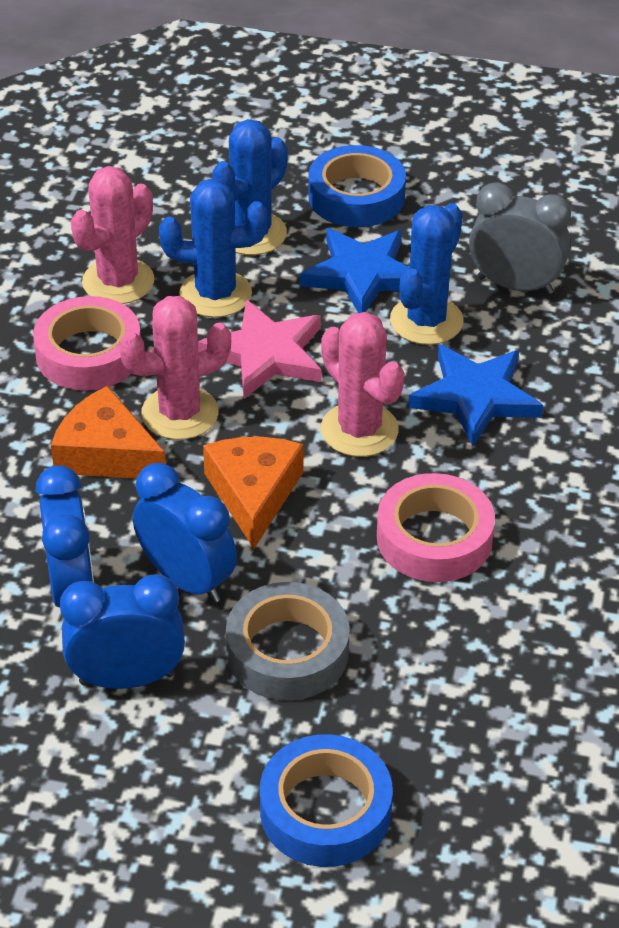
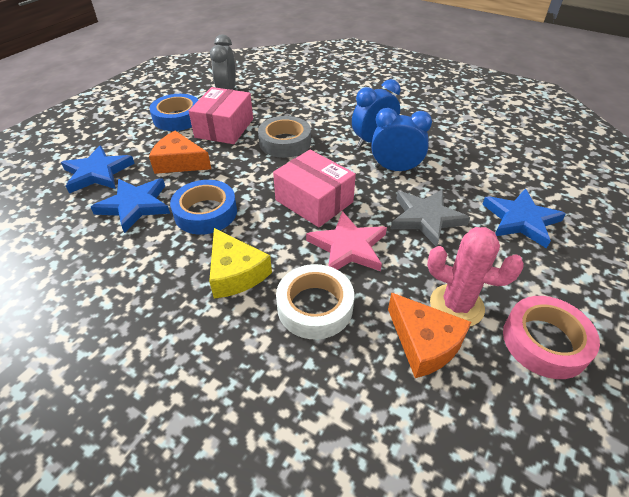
blue cactus: [159,178,268,317] [212,119,288,255] [390,203,464,345] = 3 -> none = 0
blue clock: [36,465,94,607] [60,574,185,689] [133,463,237,603] = 3 -> [352,79,401,147] [371,108,432,172] = 2
blue star: [300,228,410,313] [408,345,543,446] = 2 -> [61,145,135,193] [91,178,170,233] [482,189,566,248] = 3
grey star: none = 0 -> [391,189,470,247] = 1
pink box: none = 0 -> [189,87,253,144] [273,150,356,227] = 2
pink cactus: [71,166,154,304] [119,296,231,440] [321,312,405,457] = 3 -> [427,227,524,326] = 1
pink tape: [33,296,141,390] [377,473,495,582] = 2 -> [503,296,600,379] = 1
white tape: none = 0 -> [276,264,354,340] = 1
yellow cheese: none = 0 -> [209,228,272,299] = 1

